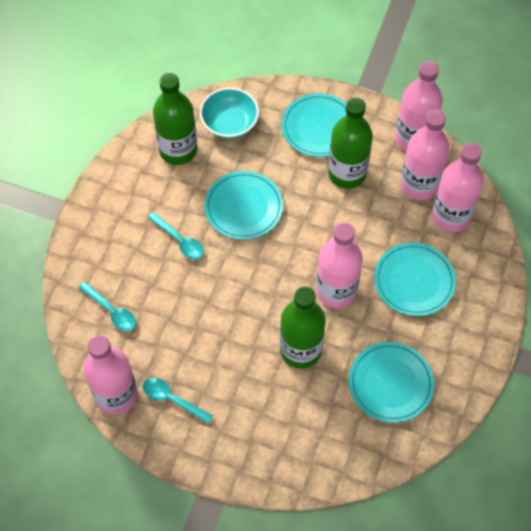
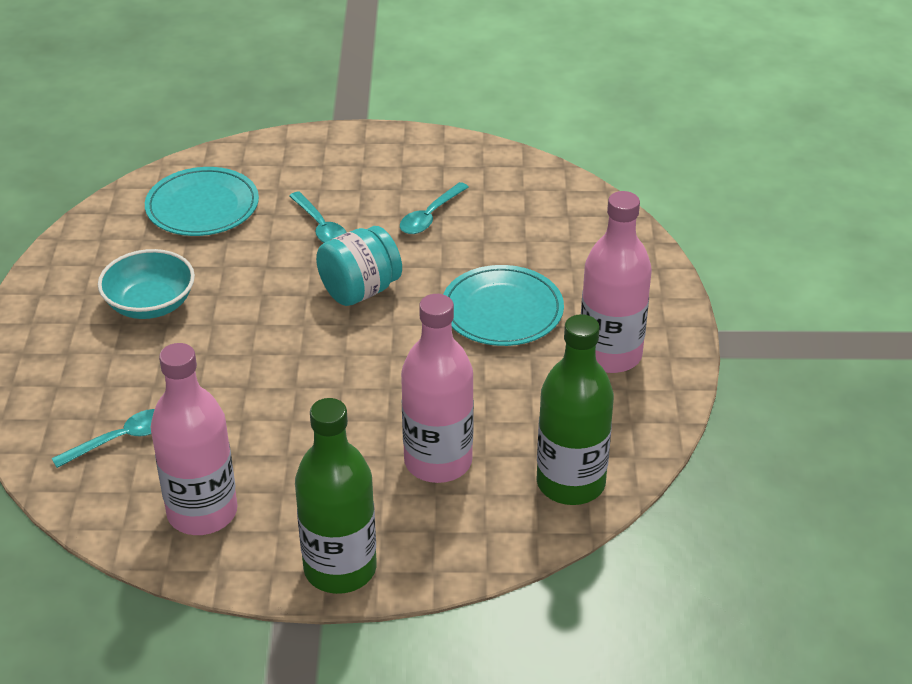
green bottle: [153,73,197,165] [280,287,326,368] [328,97,373,189] = 3 -> [295,398,377,594] [536,314,614,505] = 2
pink bottle: [84,335,138,414] [316,223,363,308] [395,61,443,152] [400,109,450,200] [432,143,484,232] = 5 -> [151,343,237,535] [401,294,474,483] [581,191,652,373] = 3
turquoise jar: none = 0 -> [316,226,402,306] = 1
turquoise plate: [204,171,283,240] [282,93,346,157] [349,342,434,423] [374,243,456,316] = 4 -> [145,167,259,236] [443,265,564,346] = 2

